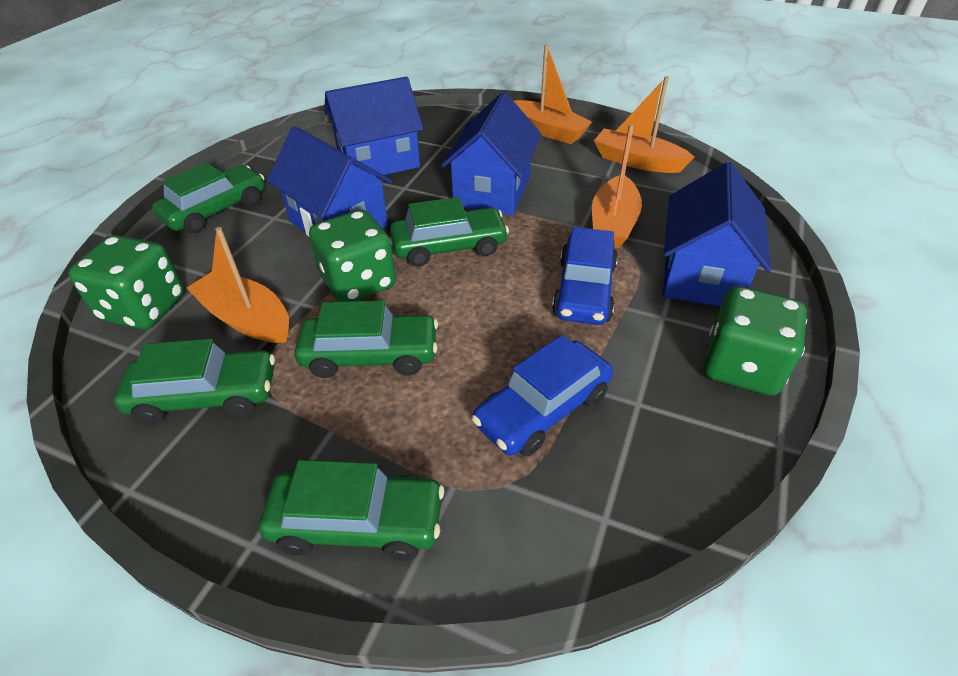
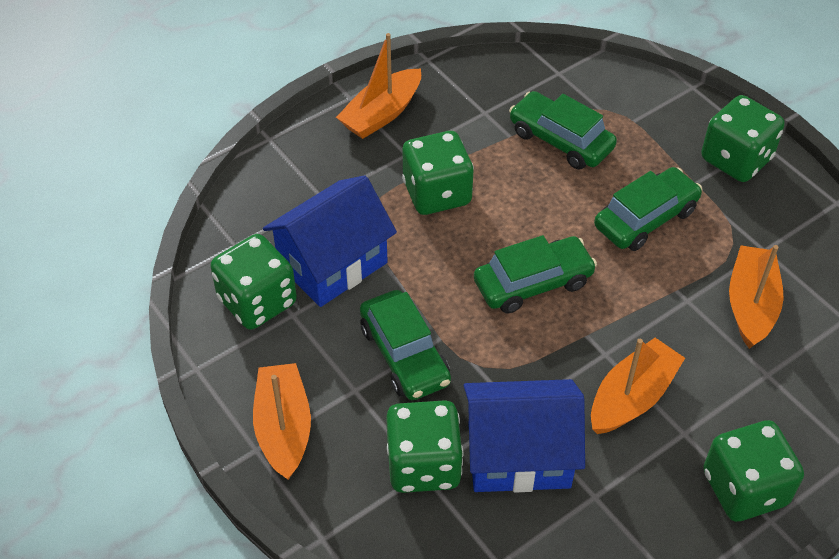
blue car: [471,335,613,456] [552,227,618,325] = 2 -> none = 0
blue house: [267,126,392,237] [324,77,423,177] [441,92,541,216] [663,162,771,307] = 4 -> [263,175,397,307] [464,379,585,493] = 2
green car: [114,339,275,424] [152,162,265,233] [259,460,444,561] [295,301,438,378] [390,197,509,266] = 5 -> [360,290,451,400] [474,235,597,314] [509,91,617,169] [594,167,702,251] = 4
green dice: [69,235,184,329] [309,210,396,302] [704,286,807,396] = 3 -> [210,234,297,330] [386,400,463,493] [402,131,474,215] [701,95,785,182] [703,420,804,522] = 5

